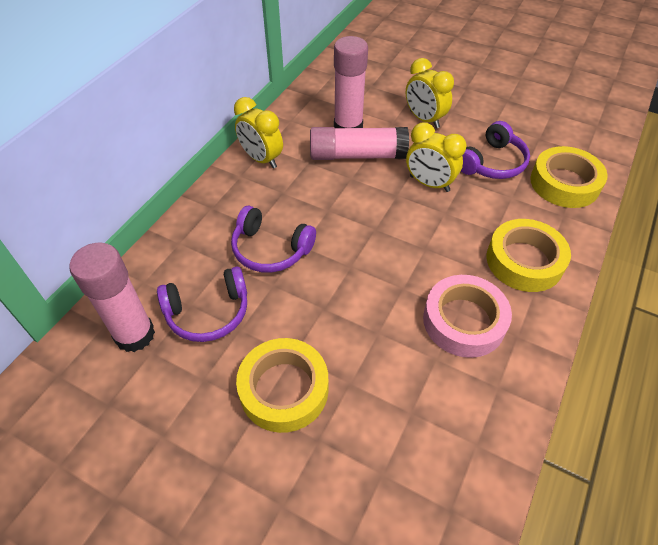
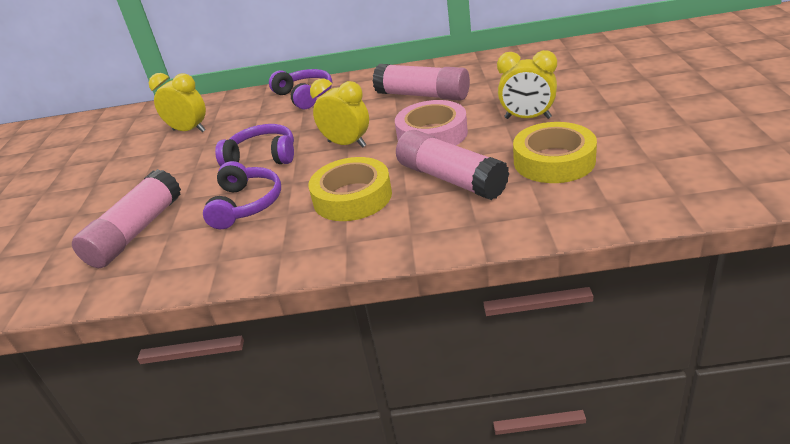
yellow tape: [236,338,328,433] [487,219,571,292] [530,146,608,208] = 3 -> [309,157,392,221] [513,122,597,183] = 2

